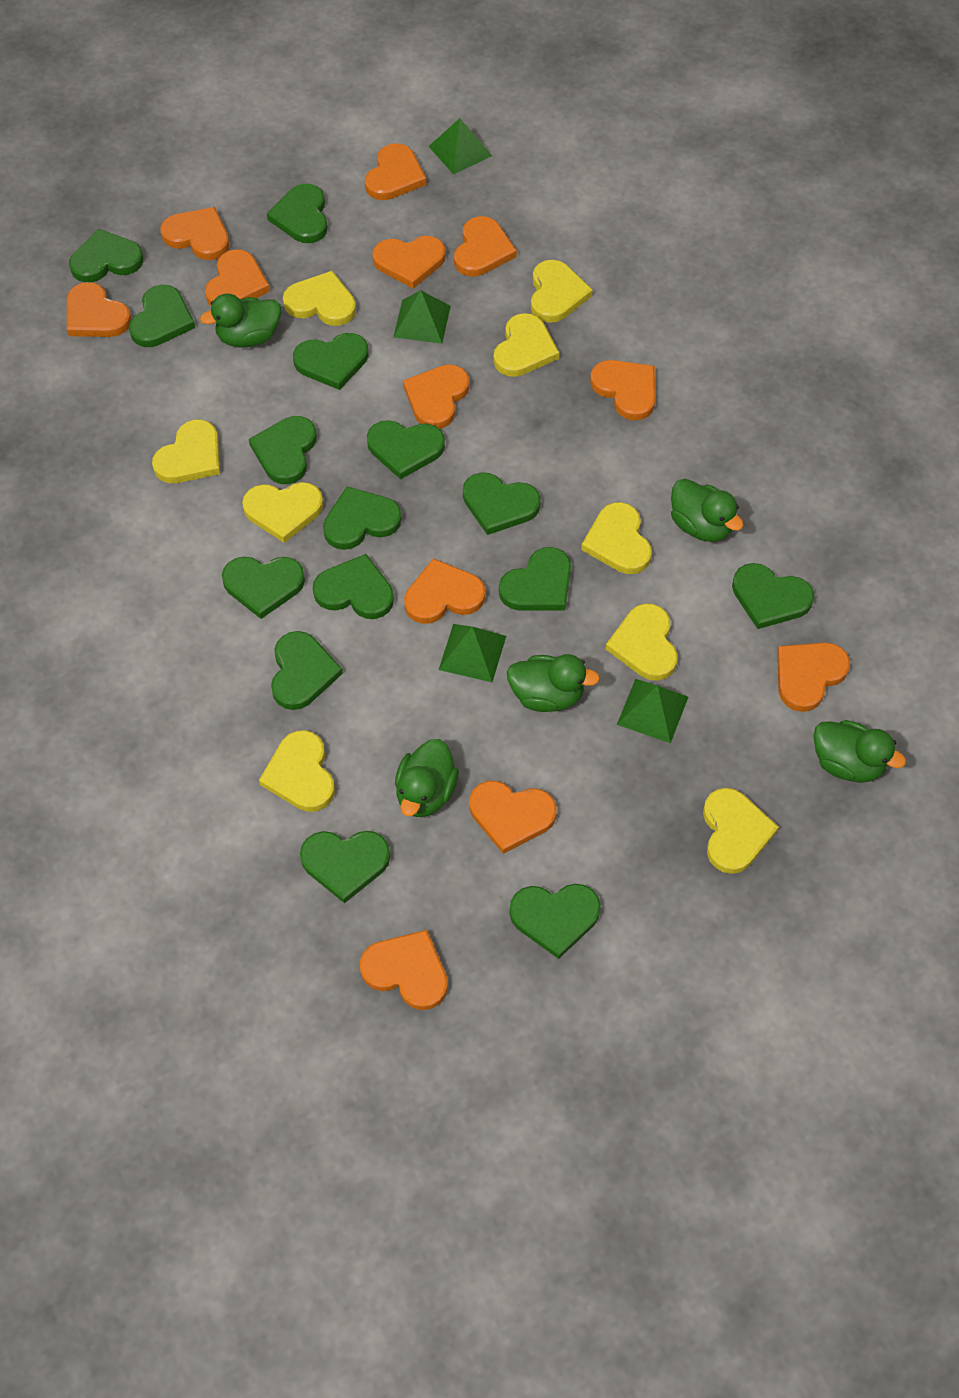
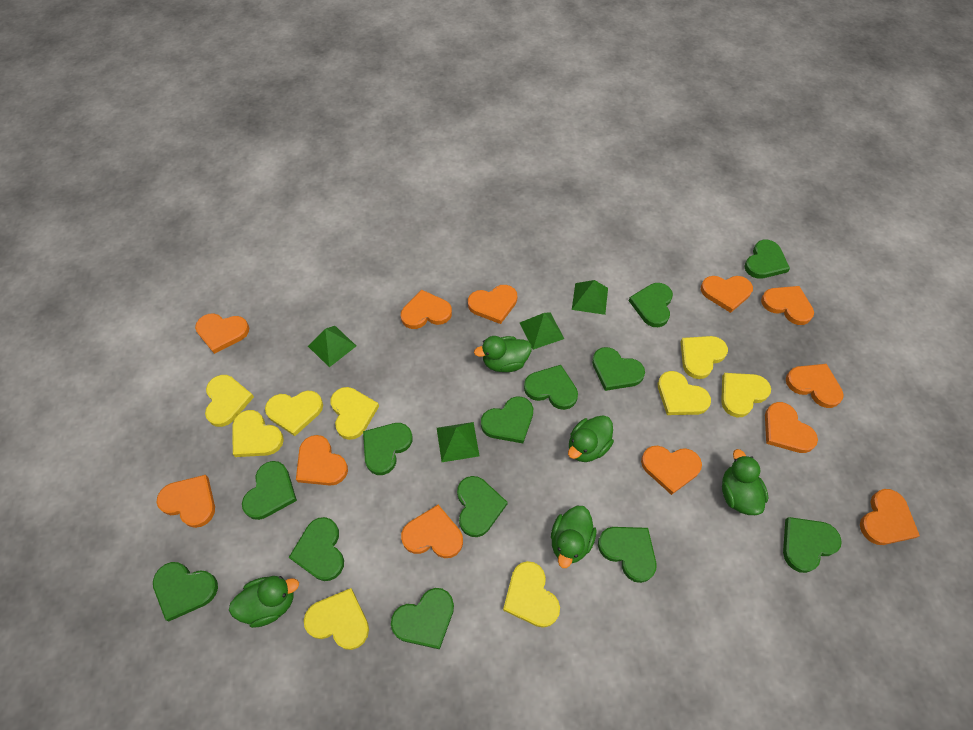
green heart: [69,229,143,282] [129,284,195,347] [222,557,305,619] [249,416,317,484] [267,184,328,243] [271,631,343,710] [293,333,368,390] [300,831,390,903] [313,554,394,619] [323,487,402,550] [367,420,445,479] [463,472,541,535] [499,547,571,611] [509,884,601,959] [732,563,814,629] = 15 -> [153,562,218,621] [242,461,297,520] [289,517,344,581] [363,423,413,475] [391,588,454,650] [457,476,508,537] [481,396,533,443] [524,365,578,410] [592,347,645,391] [598,527,656,583] [629,283,673,327] [744,240,790,279] [783,517,842,573] = 13

